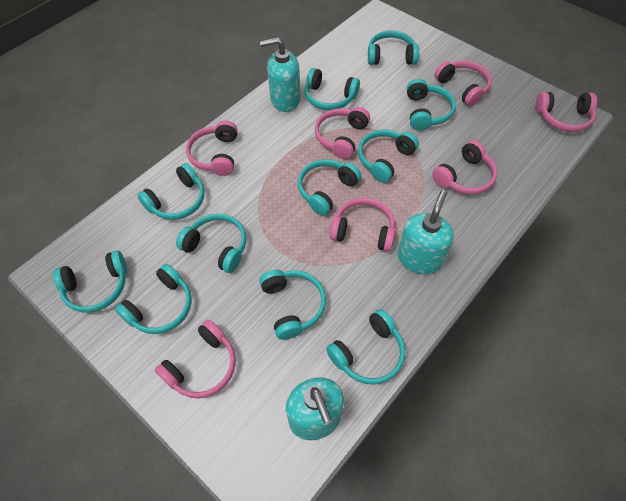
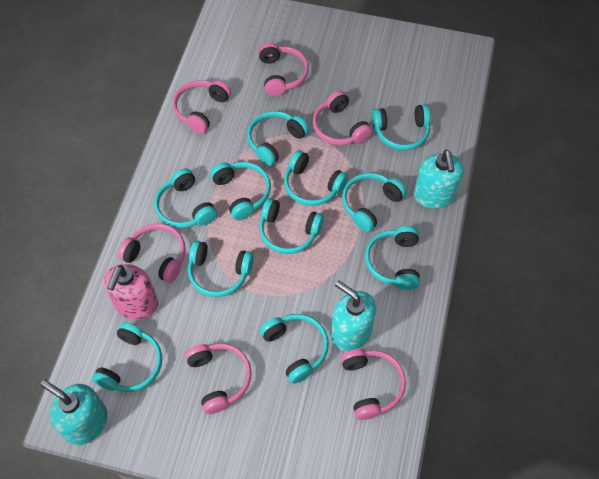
pink headphones: [155,320,236,398] [186,120,237,176] [315,107,370,159] [330,198,395,252] [432,140,497,195] [434,61,492,106] [536,92,597,132] = 7 -> [117,224,186,283] [173,80,231,134] [185,343,252,414] [258,42,309,96] [313,91,373,145] [341,349,406,420] = 6
pink soap dispenser: none = 0 -> [104,264,158,320] = 1

